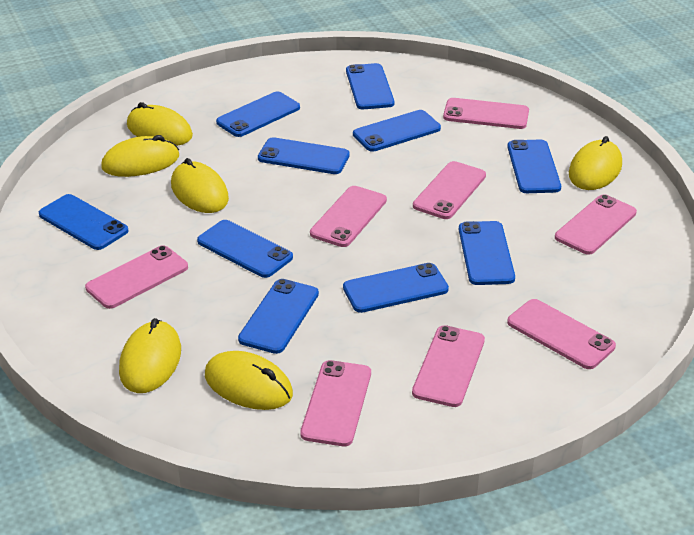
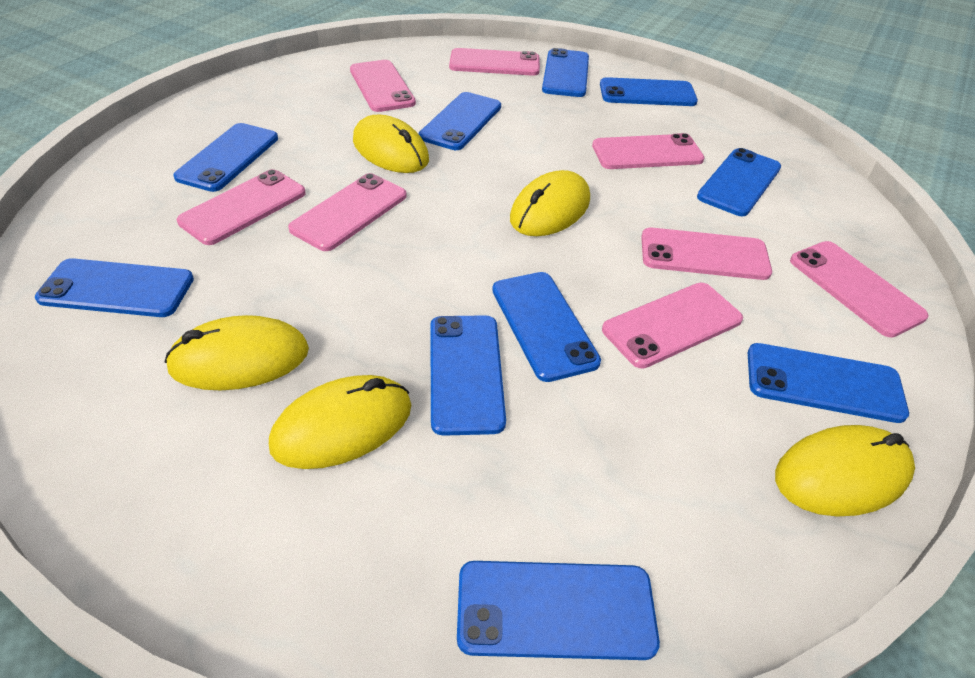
yellow mouse: [101,135,179,177] [119,318,181,393] [127,102,193,146] [171,158,229,213] [205,351,293,410] [569,136,622,190] = 6 -> [165,315,309,390] [269,375,411,469] [353,115,429,173] [510,170,590,236] [775,425,915,516] = 5

